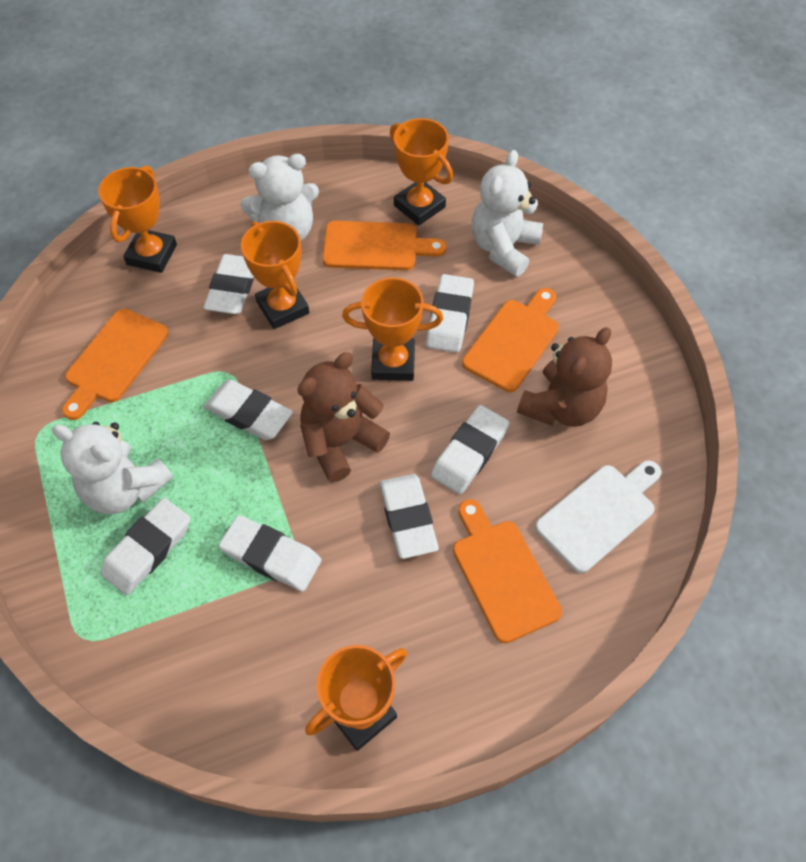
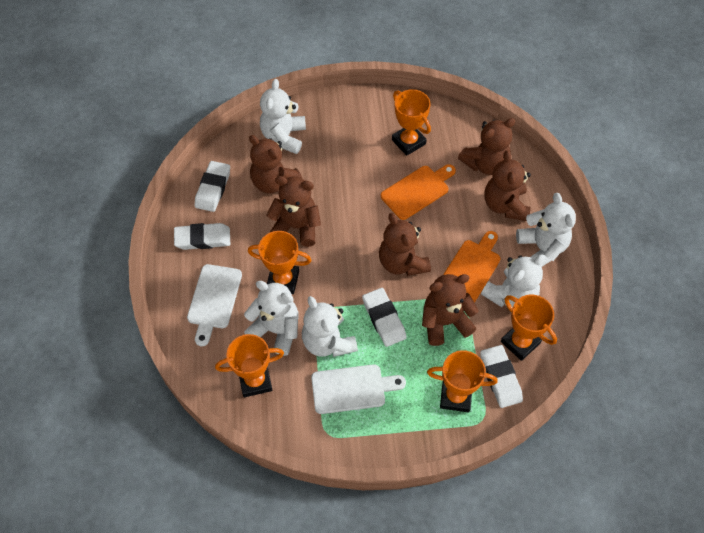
brown teddy bear: [297,352,390,482] [517,327,612,427] = 2 -> [249,135,302,193] [266,176,321,247] [379,213,431,276] [422,274,479,346] [458,118,515,175] [485,150,531,221] = 6
orange cutting board: [62,309,169,420] [322,221,447,270] [453,499,562,643] [462,288,559,392] = 4 -> [381,164,456,220] [443,231,500,303] = 2
white cutting board: [535,461,661,573] = 1 -> [187,264,242,346] [311,364,406,414] = 2
white eraser: [100,498,191,595] [204,254,254,314] [204,379,293,440] [219,515,322,592] [379,474,439,559] [426,274,474,353] [431,405,509,494] = 7 -> [174,223,230,250] [194,161,230,212] [362,288,407,347] [480,345,523,408] = 4
white teddy bear: [52,422,173,514] [240,154,319,241] [472,150,543,277] = 3 -> [244,281,298,356] [260,79,306,154] [302,296,358,357] [481,255,545,307] [516,193,576,267] = 5

